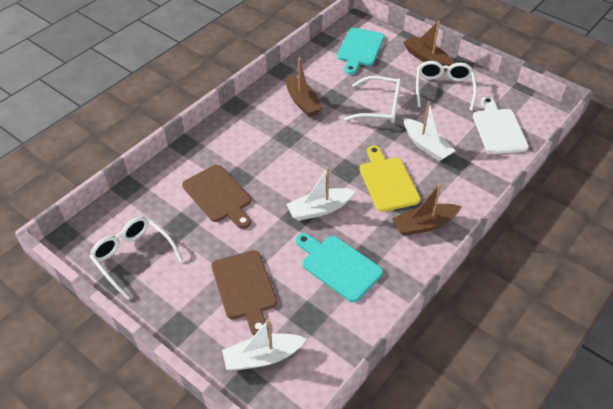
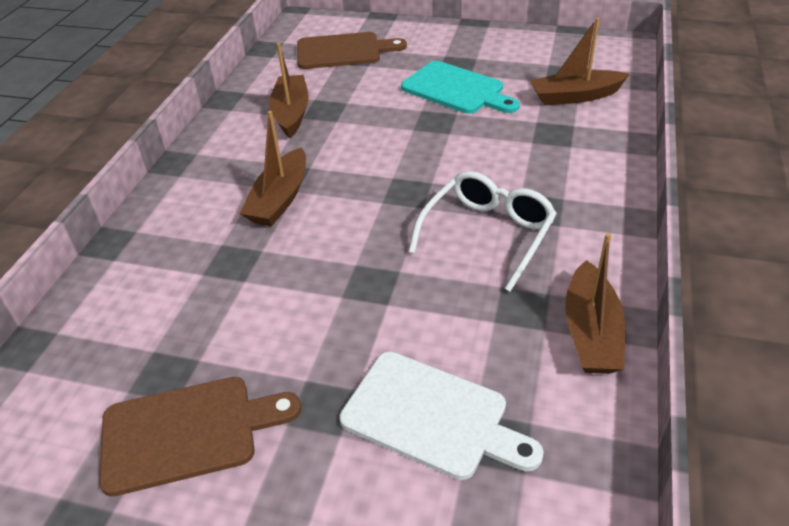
brown boat: [286,57,323,117] [392,183,462,236] [403,21,453,70] = 3 -> [240,111,306,227] [269,43,309,138] [530,18,630,105] [565,233,625,374] = 4
turquoise cutting board: [296,233,383,302] [337,28,385,75] = 2 -> [401,61,520,114] = 1
white boat: [222,319,307,371] [286,167,356,221] [404,101,455,161] = 3 -> none = 0
white glasses: [89,216,183,300] [344,76,401,123] [416,61,477,111] = 3 -> [409,171,557,292] = 1
yellow cutting board: [360,145,421,212] = 1 -> none = 0

